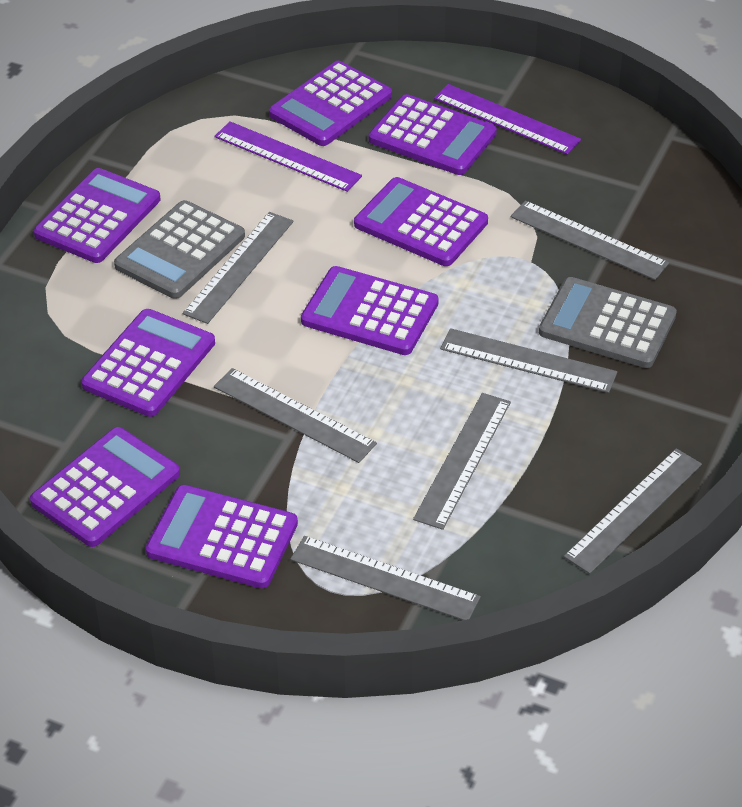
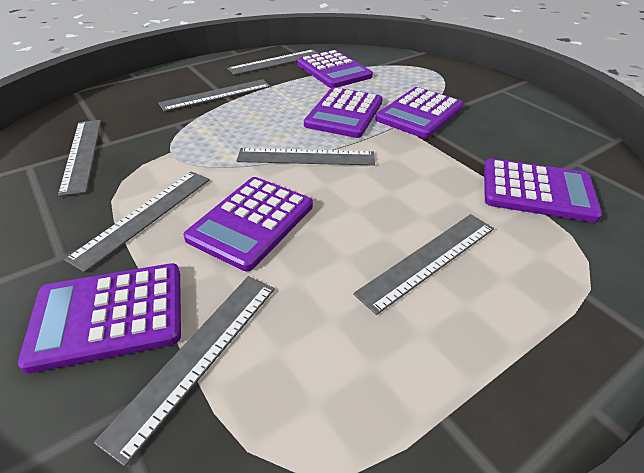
grey calculator: [114,200,245,299] [539,277,677,368] = 2 -> none = 0
purple calculator: [30,427,180,547] [34,168,160,263] [81,309,215,417] [145,485,298,588] [269,61,392,146] [301,266,439,355] [354,177,488,266] [369,94,497,175] = 8 -> [18,263,181,374] [183,177,313,271] [297,50,373,88] [304,87,383,138] [375,87,464,138] [484,158,602,223] = 6
purple ruler: [214,122,362,192] [434,84,581,155] = 2 -> none = 0

